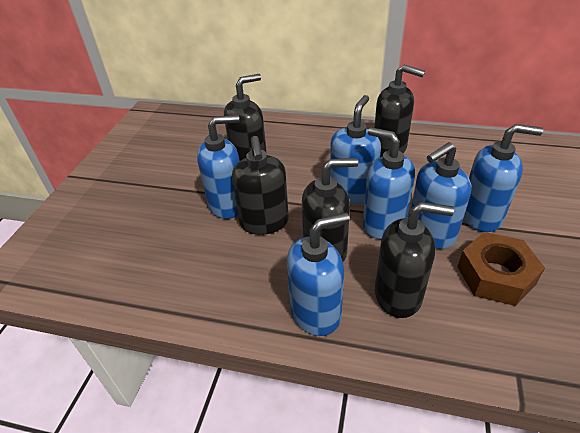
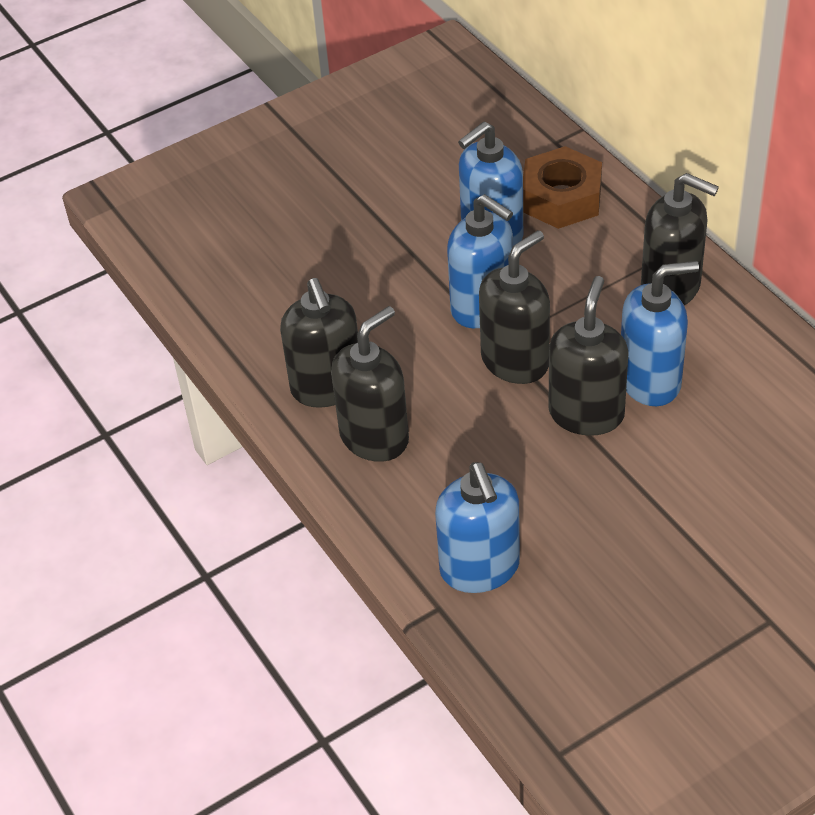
blue soap dispenser: [197,115,240,219] [287,213,350,336] [330,95,381,204] [363,127,415,239] [411,142,471,249] [463,124,543,232] = 6 -> [435,462,520,593] [447,194,513,328] [458,121,523,246] [621,261,699,406] = 4

